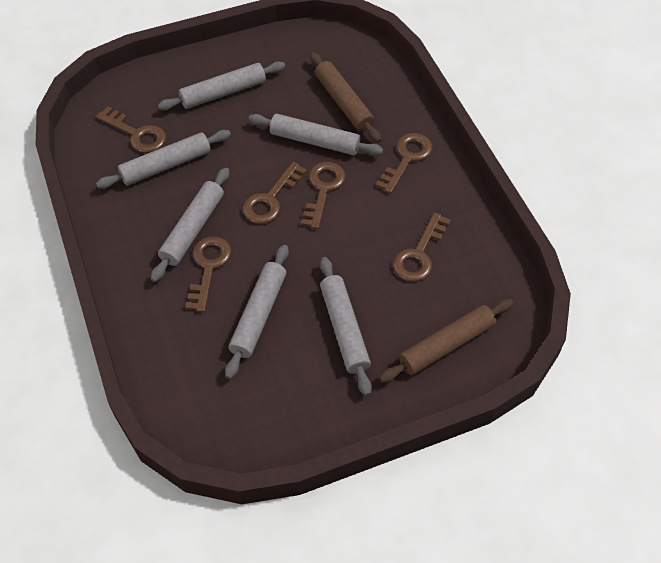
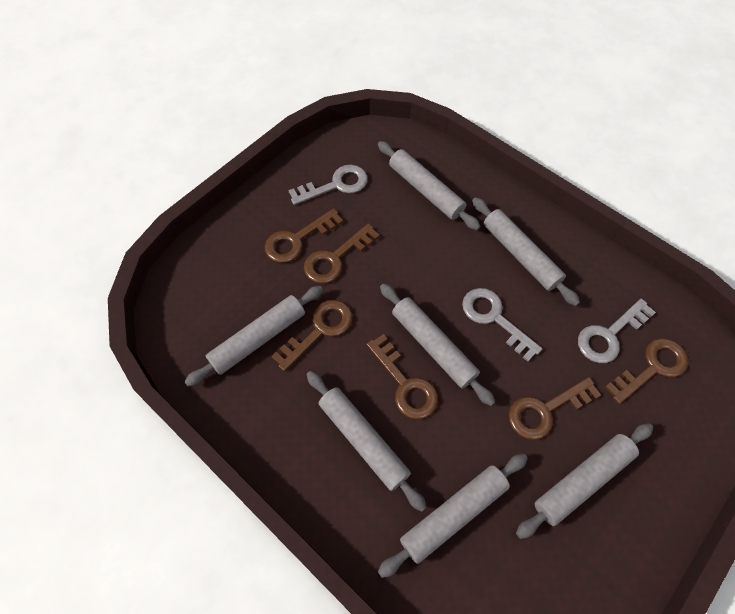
brown rolling pin: [310,52,381,143] [379,299,514,383] = 2 -> none = 0
grey key: none = 0 -> [288,165,368,205] [462,288,542,362] [578,299,656,363] = 3
grey rolling pin: [96,130,231,189] [151,168,229,282] [158,62,285,111] [225,245,289,379] [248,114,383,155] [320,257,372,396] = 6 -> [185,286,323,387] [306,371,427,512] [378,141,481,230] [378,454,528,578] [380,284,495,406] [472,197,580,306] [516,423,653,539] = 7

